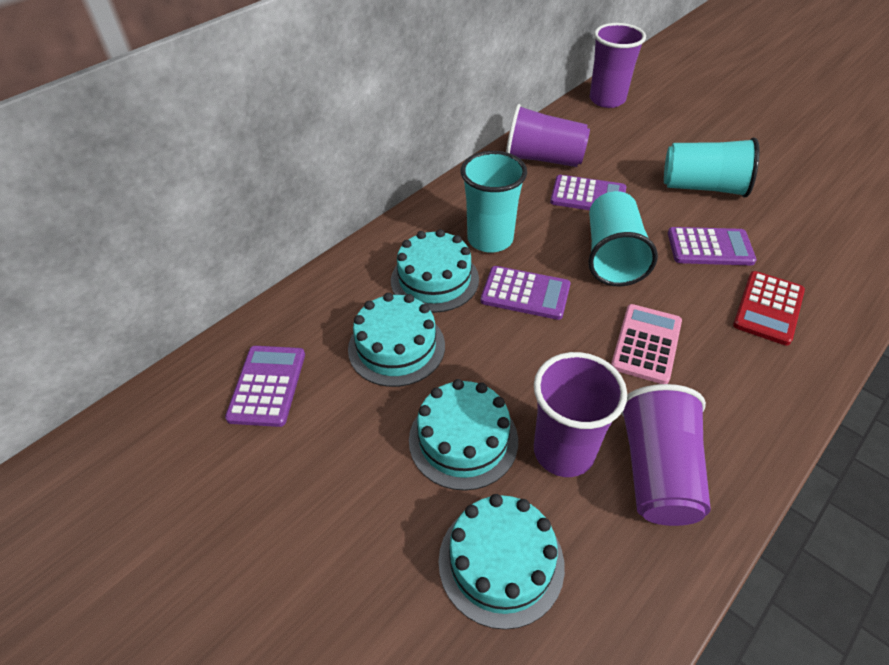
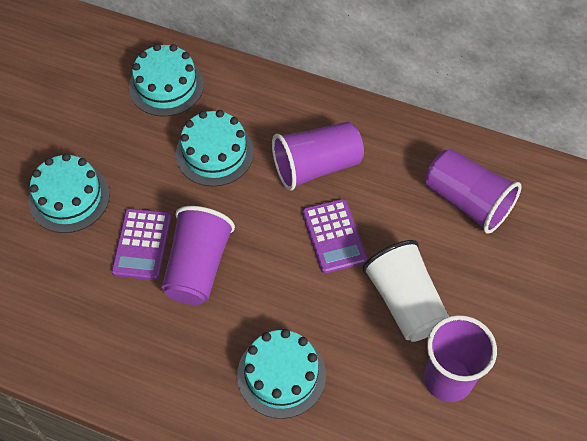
pink calculator: [611,304,682,384] = 1 -> none = 0
purple calculator: [225,346,305,427] [481,266,571,320] [550,175,626,210] [668,227,757,265] = 4 -> [111,208,171,280] [302,199,367,274] = 2
red calculator: [733,271,805,346] = 1 -> none = 0
turquoise cup: [461,151,527,253] [588,191,658,286] [664,137,759,198] = 3 -> none = 0
white cup: none = 0 -> [362,240,449,342] = 1

